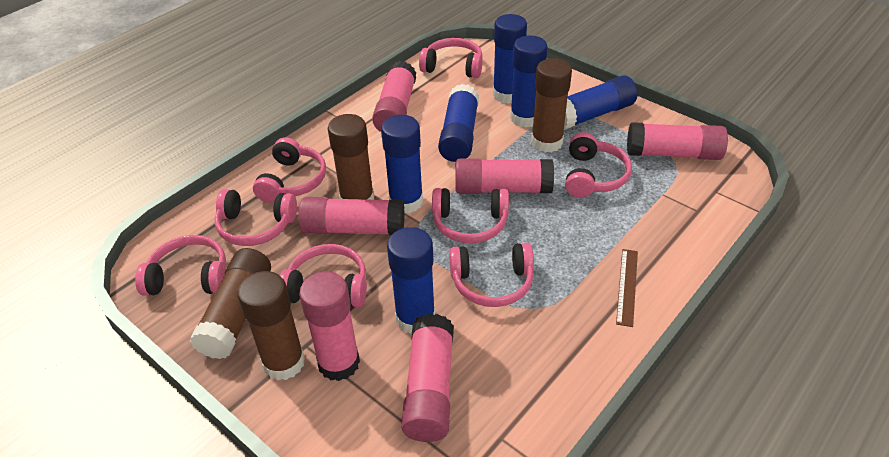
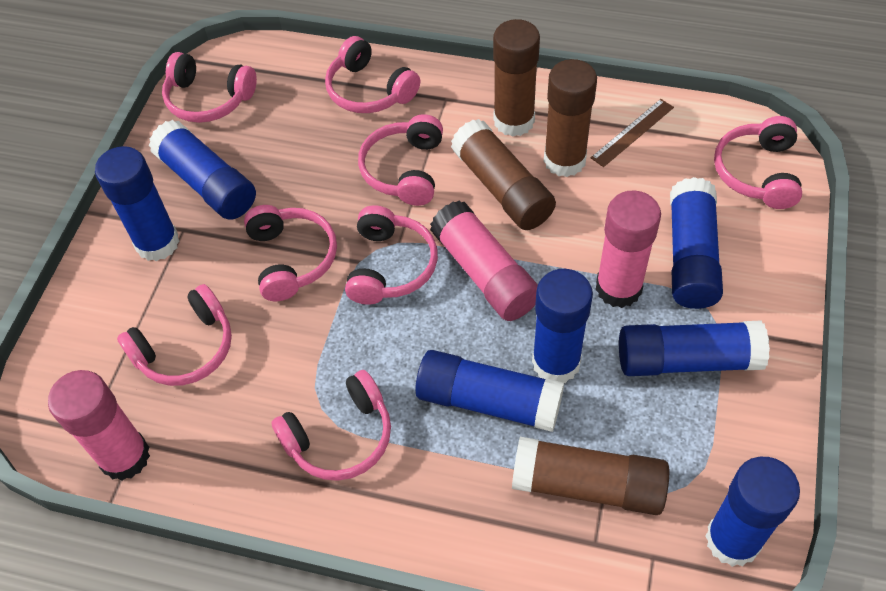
blue glue stick: [381,115,423,213] [387,227,435,334] [438,84,479,162] [493,14,527,104] [510,35,548,127] [564,75,638,130] = 6 -> [95,146,179,261] [149,120,256,220] [415,350,564,432] [532,269,593,383] [619,320,770,376] [670,177,723,309] [705,457,800,567] = 7
pink glue stick: [298,197,405,235] [299,271,360,381] [372,61,416,132] [401,314,454,442] [455,159,554,194] [627,122,728,160] = 6 -> [48,370,150,481] [430,200,538,321] [596,190,661,308] = 3

